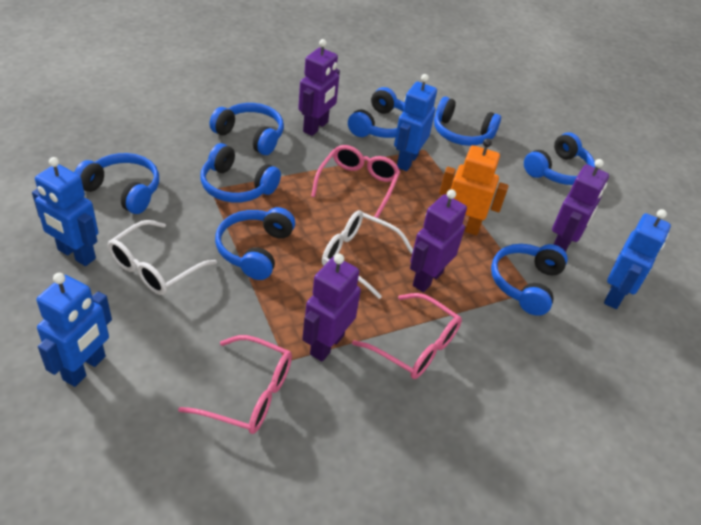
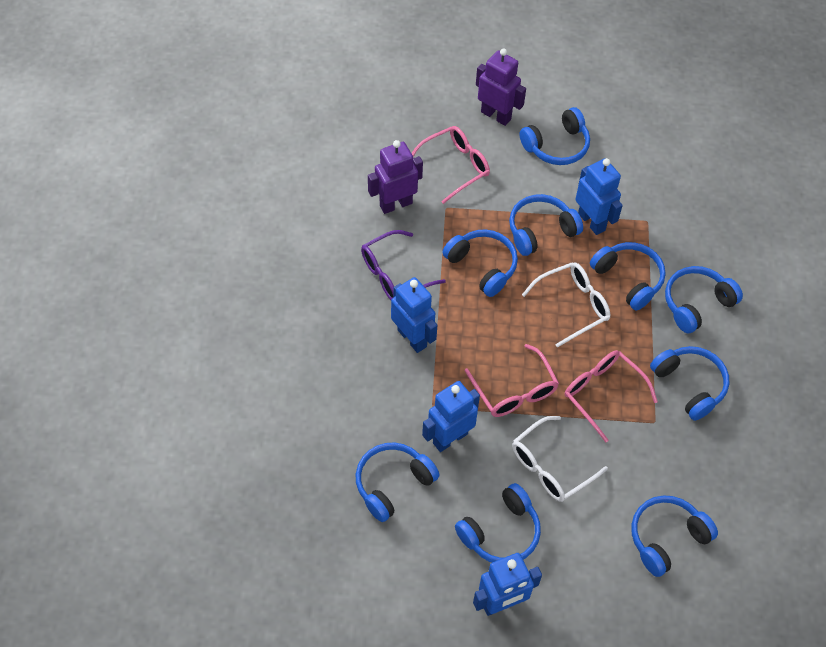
blue headphones: [74,153,159,214] [201,143,281,203] [209,103,284,155] [215,207,295,280] [348,87,405,138] [434,97,501,146] [491,244,568,316] [524,132,596,185] = 8 -> [355,442,440,522] [443,229,518,297] [455,483,541,562] [509,194,583,256] [519,107,590,165] [590,242,666,311] [631,495,718,577] [650,346,729,421] [665,266,743,333] = 9
orange robot: [439,138,509,235] = 1 -> none = 0
purple glasses: none = 0 -> [361,230,446,300] = 1
purple robot: [298,39,340,136] [302,254,361,362] [410,189,467,292] [552,159,609,252] = 4 -> [368,140,423,214] [476,48,526,126] = 2

